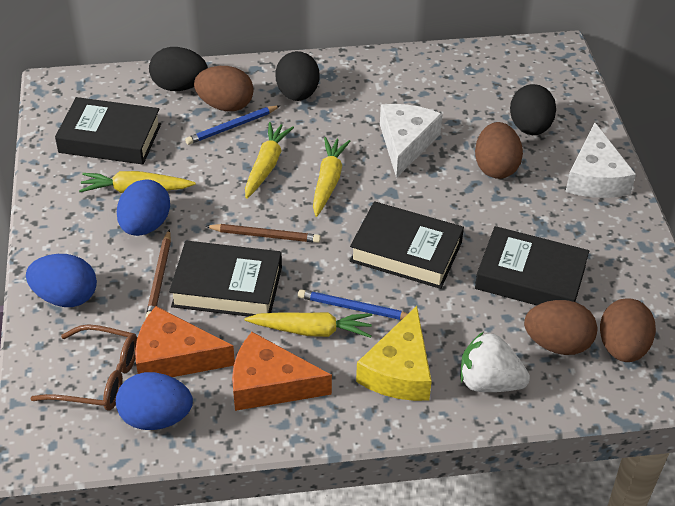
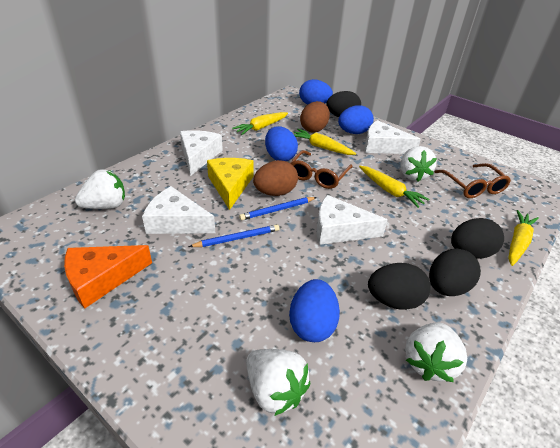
black book: [55,97,161,164] [169,241,282,317] [350,201,464,289] [475,226,589,305] = 4 -> none = 0
black egg: [149,47,208,91] [276,51,320,101] [510,84,556,135] = 3 -> [326,91,361,117] [368,263,430,310] [429,248,481,296] [451,218,504,259] = 4
blue egg: [26,254,97,307] [116,372,193,430] [117,179,170,236] = 3 -> [265,126,298,161] [289,279,340,342] [299,79,333,105] [338,105,374,134] = 4
brown egg: [194,66,254,111] [475,122,523,179] [524,300,597,355] [600,298,656,362] = 4 -> [253,160,298,196] [300,101,330,132] = 2
brown glasses: [30,324,137,411] = 1 -> [290,150,353,189] [435,163,511,198] = 2
brown pencil: [145,229,171,318] [205,224,321,243] = 2 -> none = 0
orange cheese: [135,306,235,377] [232,332,332,411] = 2 -> [64,245,152,309] = 1
white cheese: [380,104,443,178] [565,122,636,198] = 2 -> [142,186,215,234] [180,130,223,176] [317,195,388,245] [365,120,421,154] = 4
white strawberry: [460,332,530,392] = 1 -> [75,169,125,209] [246,349,311,416] [400,146,437,182] [405,322,467,382] = 4

